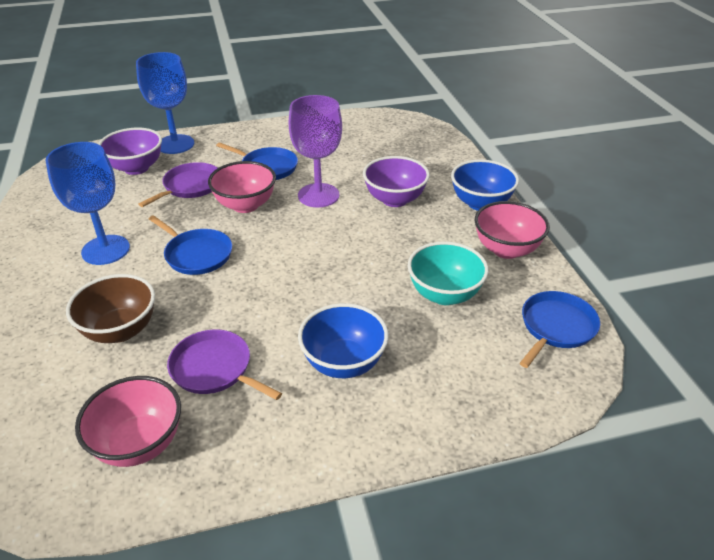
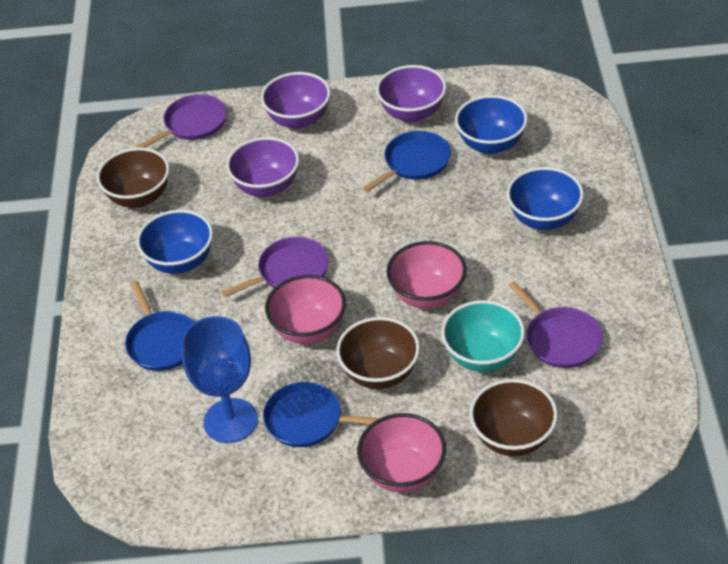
blue bowl: [298,303,389,378] [451,159,519,211] = 2 -> [137,210,213,274] [455,95,528,154] [507,167,584,230] = 3
blue goblet: [45,142,130,265] [136,52,194,154] = 2 -> [181,316,258,443] = 1
brown bowl: [66,274,155,343] = 1 -> [97,147,170,208] [336,317,420,389] [469,379,558,456] = 3
purple bowl: [99,128,162,175] [363,156,430,207] = 2 -> [226,137,299,197] [261,72,331,129] [376,65,447,122] = 3
purple goblet: [289,95,342,208] = 1 -> none = 0
purple pan: [139,162,218,207] [167,329,282,400] = 2 -> [136,94,227,148] [222,237,329,297] [508,281,603,368] = 3

